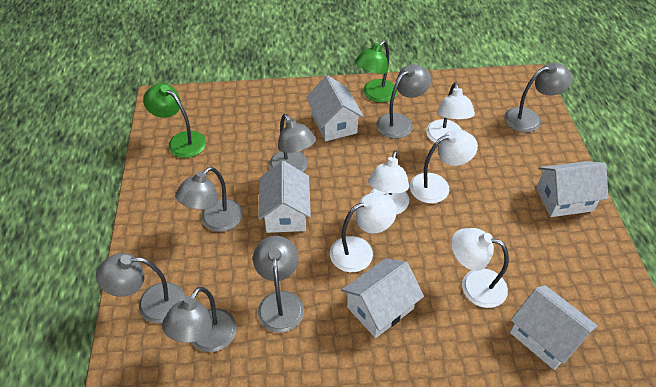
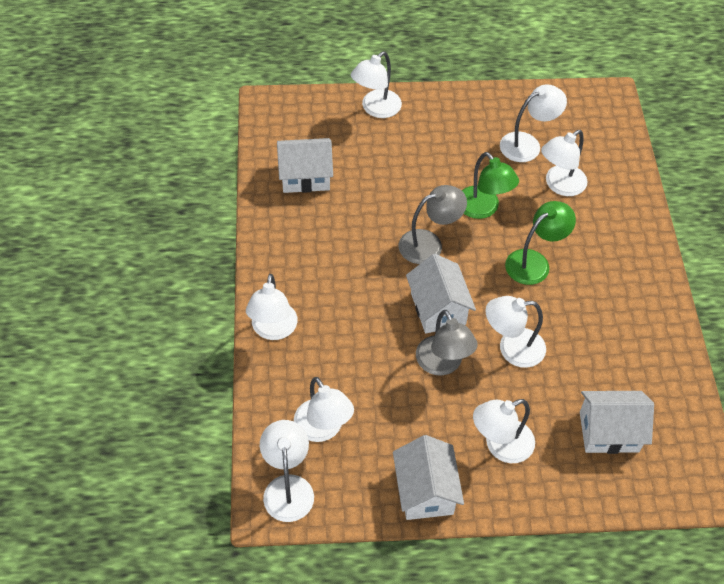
grey lamp: [96,253,185,323] [162,287,237,352] [175,167,243,232] [253,236,304,333] [269,114,316,172] [376,64,431,139] [504,63,573,132] = 7 -> [399,185,467,264] [416,310,478,375] = 2
white house: [258,161,311,233] [306,75,364,141] [341,258,424,338] [510,285,598,370] [536,161,608,217] = 5 -> [277,138,333,193] [393,435,464,520] [406,254,476,333] [580,391,654,454] = 4
white lamp: [330,193,397,272] [368,150,409,214] [410,129,478,203] [426,82,475,144] [451,228,509,308] = 5 -> [246,274,298,340] [260,420,314,522] [294,377,354,442] [351,51,402,118] [473,399,535,463] [485,296,546,368] [500,85,567,162] [541,130,587,196] = 8

